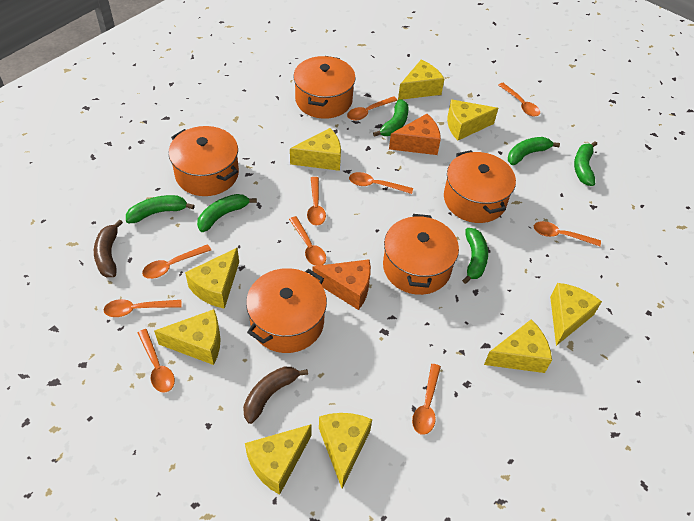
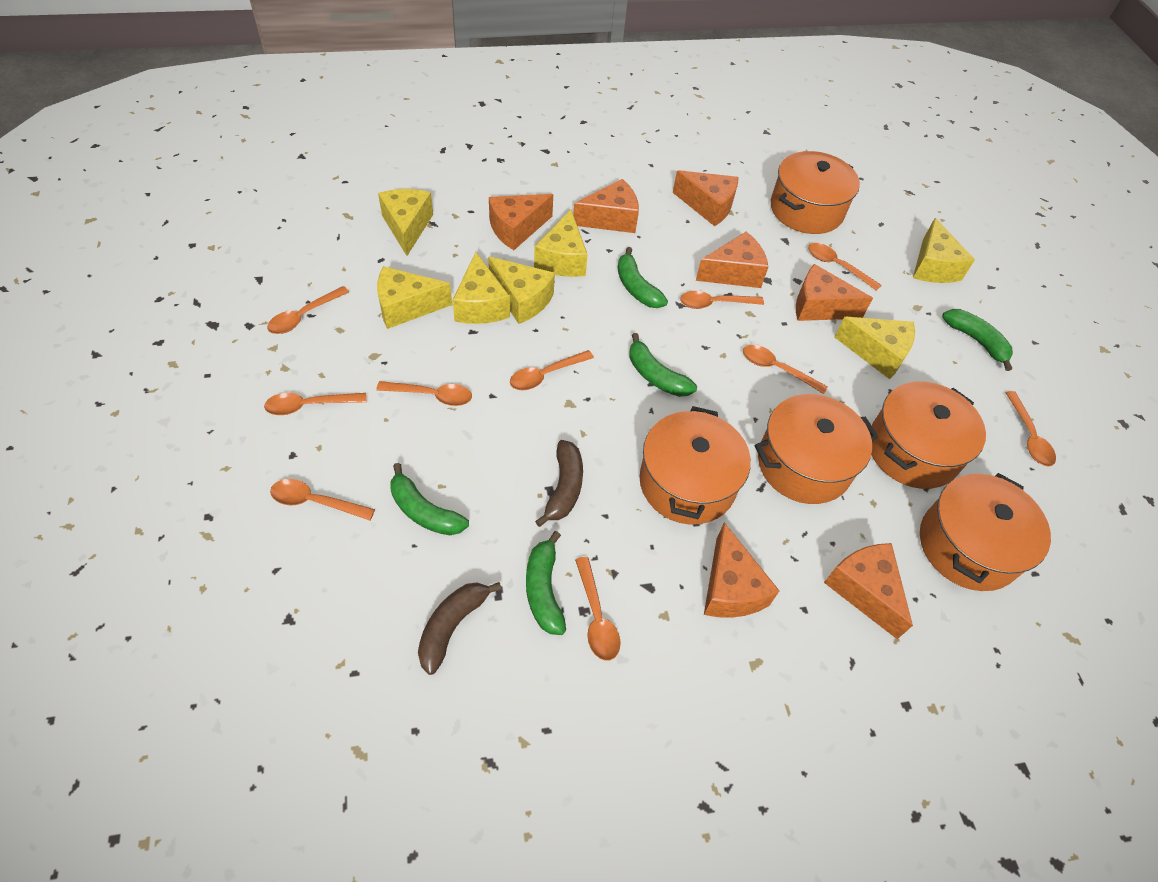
green banana: [126,195,195,223] [197,194,257,232] [373,99,409,137] [462,228,488,284] [508,137,560,165] [574,141,597,186] = 6 -> [390,463,469,535] [526,531,566,635] [618,247,668,308] [630,333,697,397] [942,309,1013,371] = 5
orange cheese: [312,259,371,310] [389,114,441,155] = 2 -> [489,194,553,250] [573,179,639,233] [673,170,739,226] [696,232,768,288] [704,522,779,618] [796,264,873,321] [824,543,913,639] = 7
yellow cheese: [154,309,221,365] [185,248,239,309] [245,424,312,495] [290,128,341,171] [319,413,372,488] [398,60,444,100] [447,99,498,140] [484,319,552,373] [550,283,602,346] = 9 -> [377,266,452,329] [378,189,433,256] [453,252,510,324] [488,256,555,324] [534,210,588,277] [834,317,915,379] [913,218,975,283] = 7

